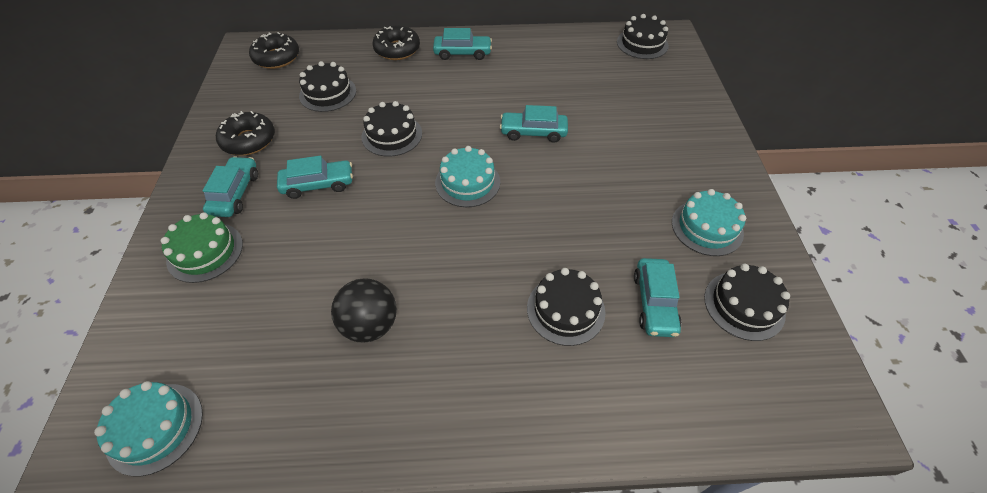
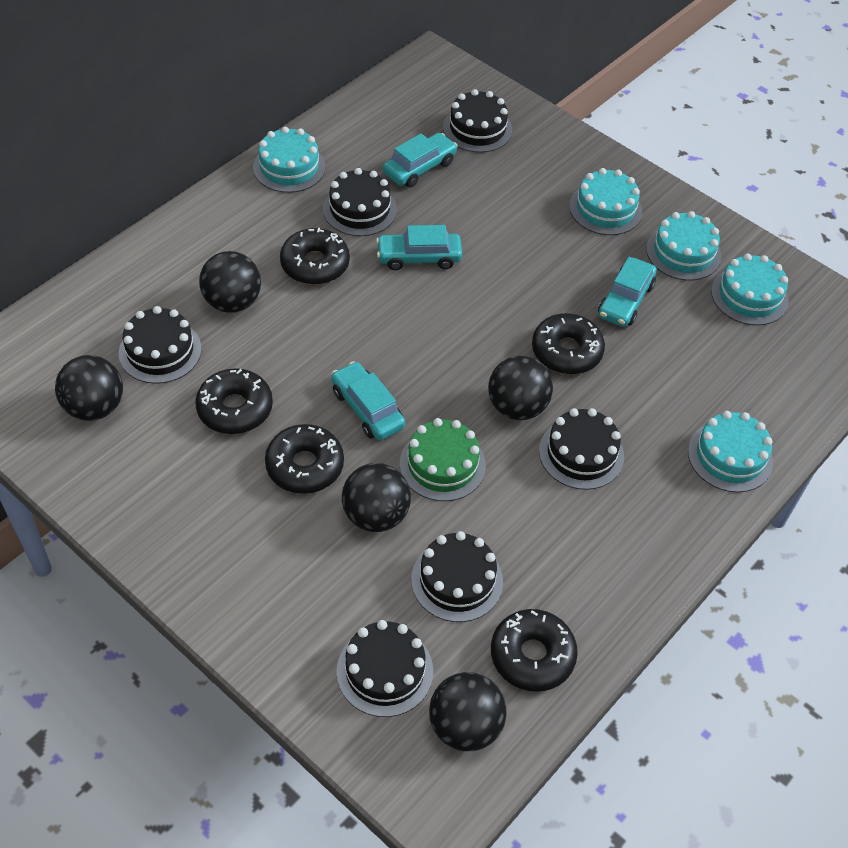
black ball: [331,278,397,343] = 1 -> [55,355,123,421] [199,251,261,313] [342,463,411,532] [429,672,507,751] [488,356,553,420] = 5
black cake: [299,61,356,112] [361,101,422,157] [527,268,606,346] [617,14,669,59] [704,264,790,341] = 5 -> [119,306,201,384] [323,168,397,236] [336,620,433,717] [411,531,503,622] [443,89,512,153] [539,408,624,490] = 6
black donut: [216,111,275,155] [249,32,299,69] [372,25,420,60] = 3 -> [195,368,273,434] [265,424,344,494] [280,228,350,285] [491,609,578,692] [532,313,605,374] = 5
turquoise cake: [94,381,203,476] [435,146,500,207] [672,189,746,256] = 3 -> [253,127,326,193] [569,168,642,235] [646,211,721,281] [688,411,773,492] [711,253,789,326] = 5
turquoise car: [203,156,258,217] [277,156,353,199] [433,28,492,60] [500,105,568,143] [634,258,682,337] = 5 -> [331,361,405,440] [376,225,462,270] [383,133,458,187] [598,257,657,327] = 4

